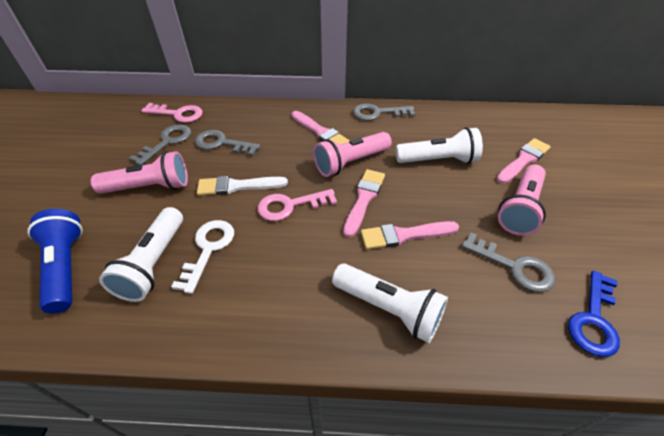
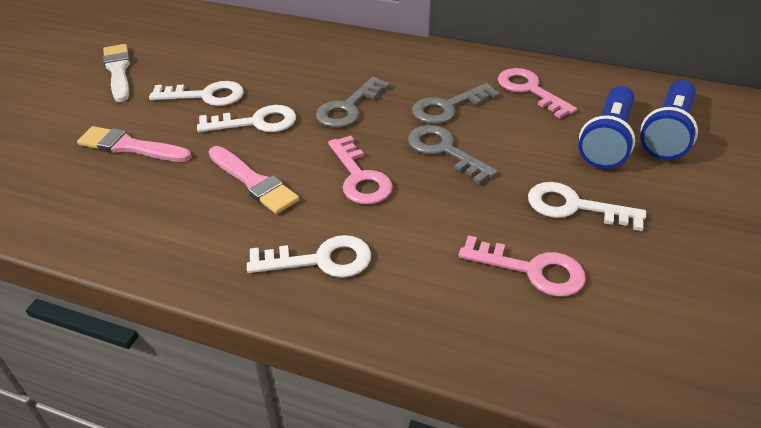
blue flashlight: [27,209,83,313] = 1 -> [579,86,635,169] [640,80,698,160] = 2
blue key: [568,271,620,357] = 1 -> none = 0
grey key: [129,124,191,165] [195,130,260,156] [353,103,415,121] [462,232,555,292] = 4 -> [316,77,390,128] [408,125,497,184] [412,83,500,124] = 3
pink brush: [292,111,350,144] [343,169,385,238] [361,221,459,249] [497,138,551,184] = 4 -> [77,126,192,162] [209,146,299,214] = 2
pink flashlight: [91,151,188,194] [313,132,392,177] [498,164,546,236] = 3 -> none = 0
pink key: [141,103,203,123] [258,189,337,221] = 2 -> [328,136,393,204] [458,235,586,297] [498,68,577,118] = 3
white flashlight: [99,207,183,302] [332,263,448,343] [396,127,483,164] = 3 -> none = 0
white key: [171,220,234,294] = 1 -> [149,81,244,106] [197,105,296,132] [247,235,371,278] [528,182,646,231] = 4

